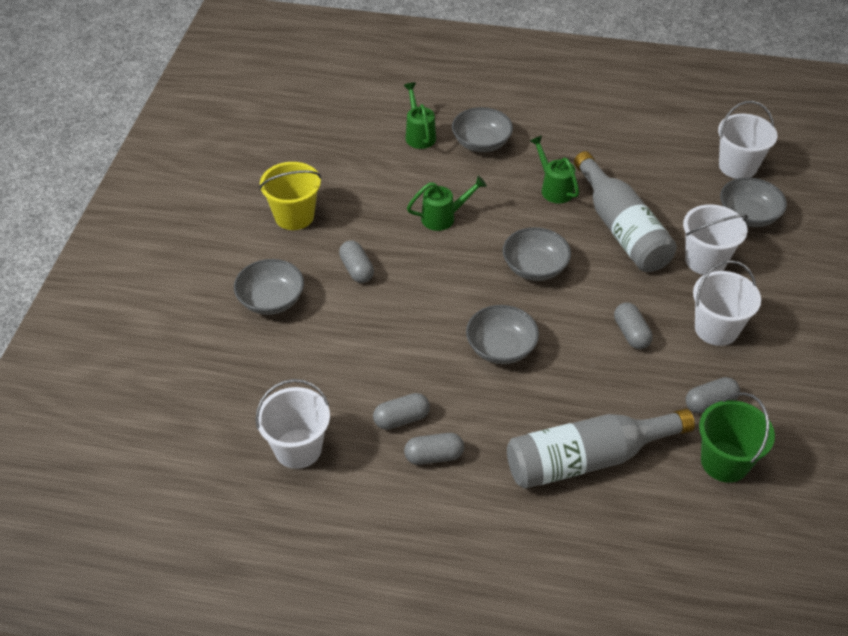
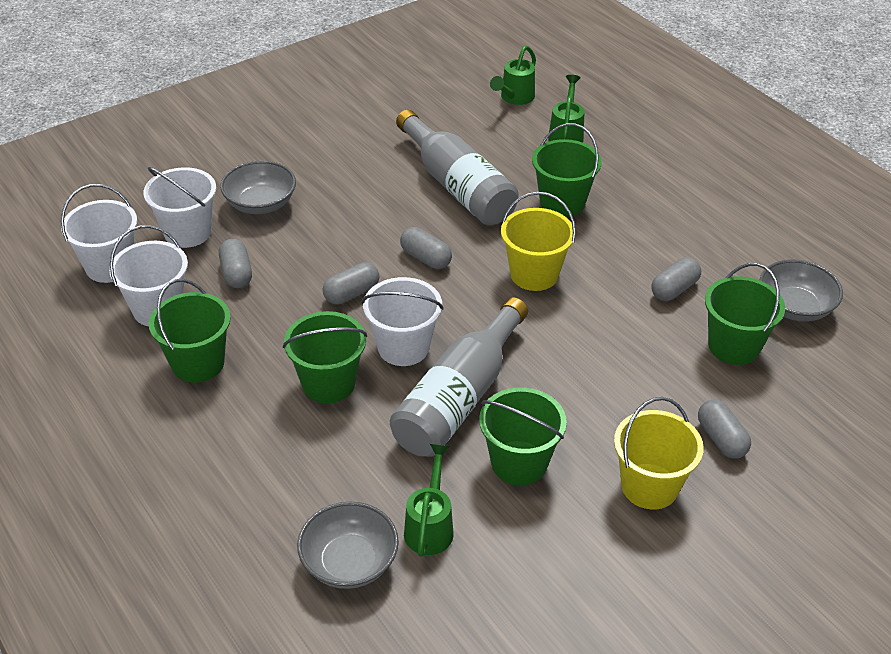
green bucket: [699,392,775,483] = 1 -> [149,279,231,382] [283,311,367,403] [479,387,567,485] [532,123,602,217] [705,263,785,365] = 5
grey bowl: [234,259,304,315] [452,107,513,152] [466,305,539,364] [503,227,571,281] [720,177,787,227] = 5 -> [220,161,296,214] [297,502,399,589] [760,259,843,322] = 3
yellow bucket: [259,162,321,230] = 1 -> [501,192,576,291] [614,397,704,509] = 2

